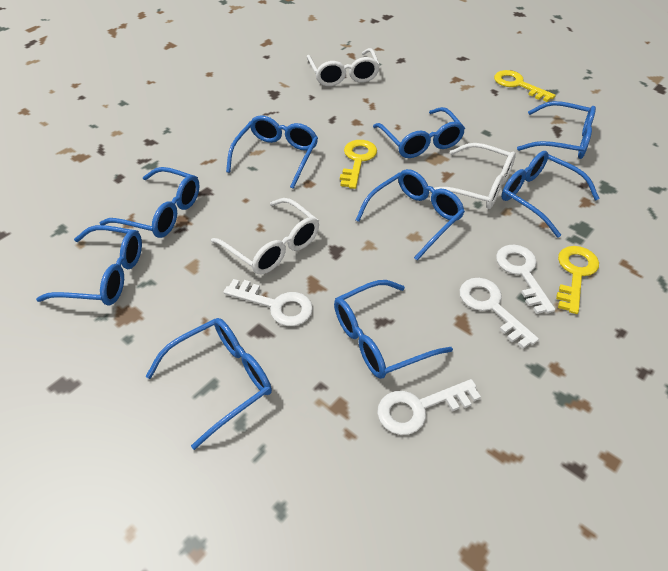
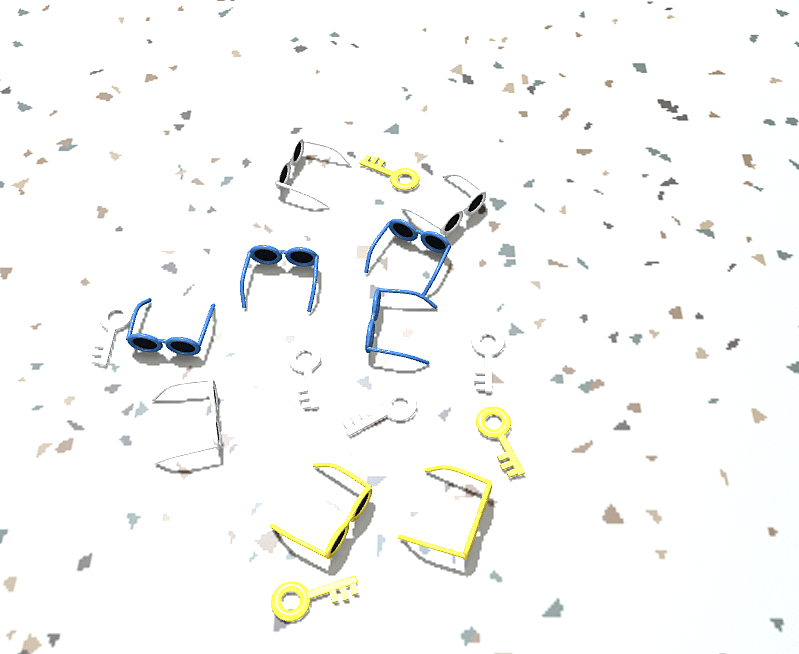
blue glasses: [36,225,142,306] [100,167,200,238] [146,318,272,450] [226,115,318,189] [334,280,453,379] [356,169,465,261] [373,107,465,158] [501,151,600,238] [517,101,596,159] = 9 -> [126,298,215,356] [240,245,319,312] [364,219,451,296] [365,288,438,365] = 4
yellow glasses: none = 0 -> [270,463,372,559] [398,465,492,560] = 2

